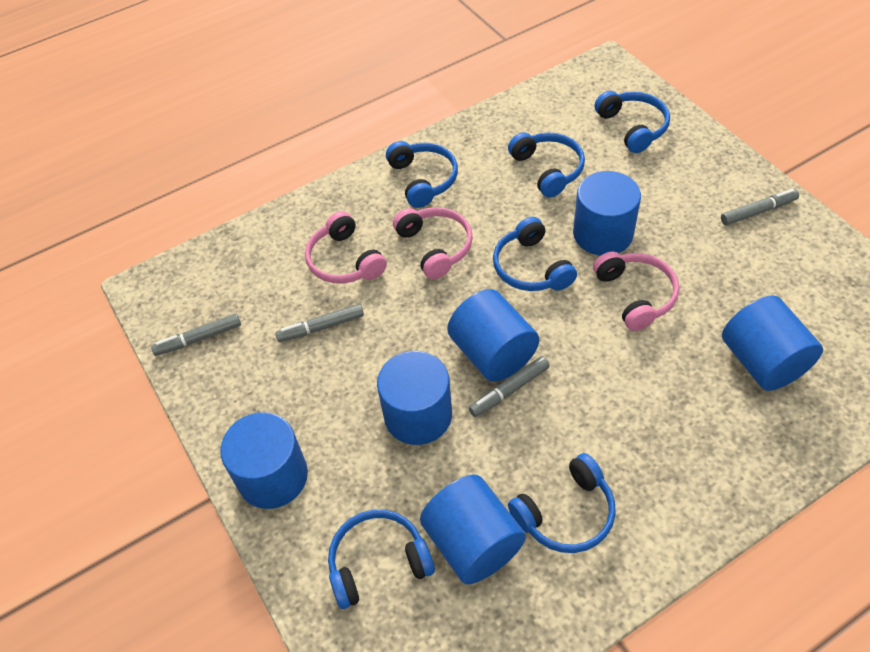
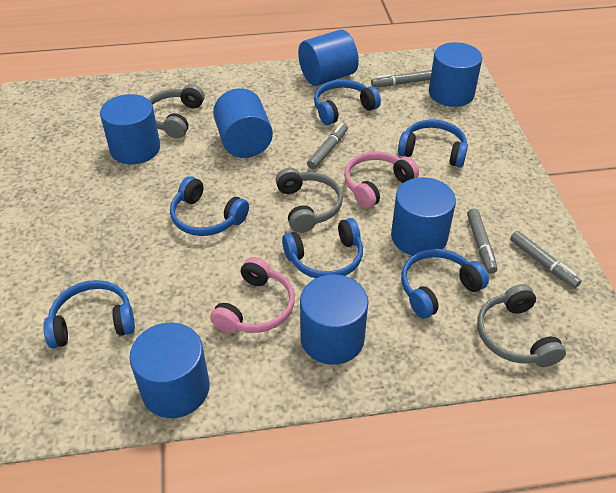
blue cylinder: [220,412,308,509] [377,351,452,445] [420,475,526,584] [447,289,539,382] [573,171,641,256] [722,295,823,391] = 6 -> [100,94,160,165] [129,322,210,418] [213,88,273,158] [298,30,359,86] [300,274,368,365] [391,177,456,256] [429,42,482,107] = 7
grey headphones: none = 0 -> [148,84,205,138] [276,168,343,233] [477,284,566,367] = 3
pink headphones: [305,211,387,284] [393,207,473,279] [593,251,679,331] = 3 -> [210,257,295,333] [344,152,419,209] = 2

